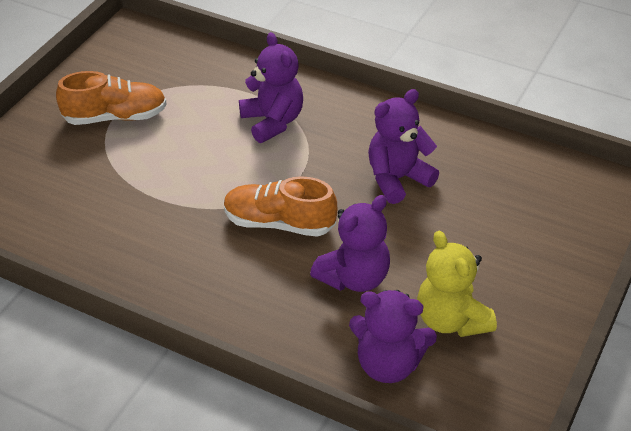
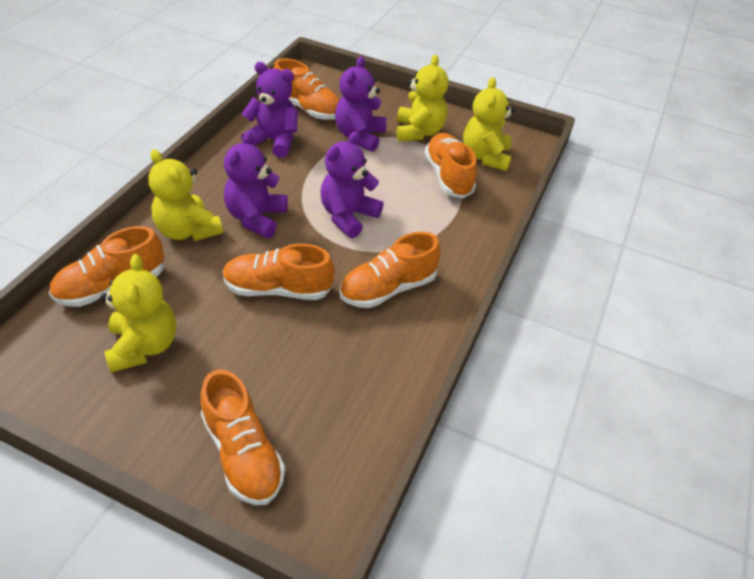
orange shoe: [56,71,167,125] [224,176,337,237] = 2 -> [49,226,164,307] [201,369,285,505] [223,244,335,300] [274,58,340,120] [340,232,441,308] [425,133,477,198] = 6
yellow teddy bear: [417,231,497,337] = 1 -> [100,254,176,373] [148,149,223,241] [396,55,449,141] [463,77,515,171] = 4

